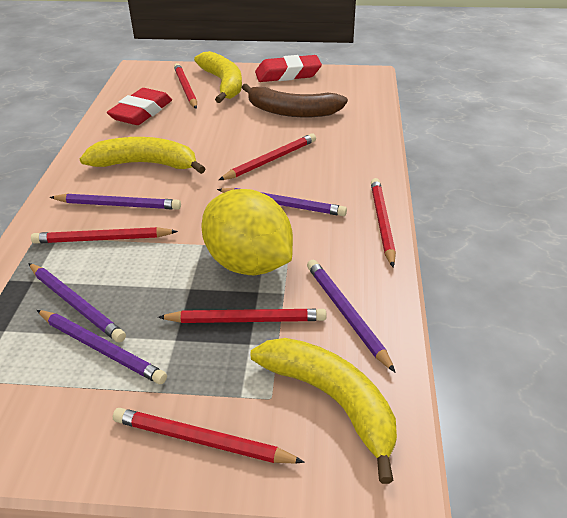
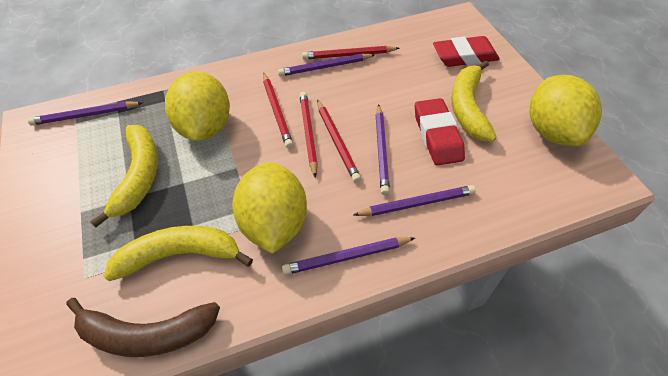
red pencil: [31,227,178,243] [113,408,305,464] [158,309,326,323] [174,63,197,109] [219,133,316,180] [371,178,396,267] = 6 -> [263,73,293,148] [299,92,318,178] [302,46,400,60] [317,100,361,183] = 4
yellow lemon: [201,189,293,275] = 1 -> [165,71,230,141] [232,162,307,254] [530,75,602,146] = 3

